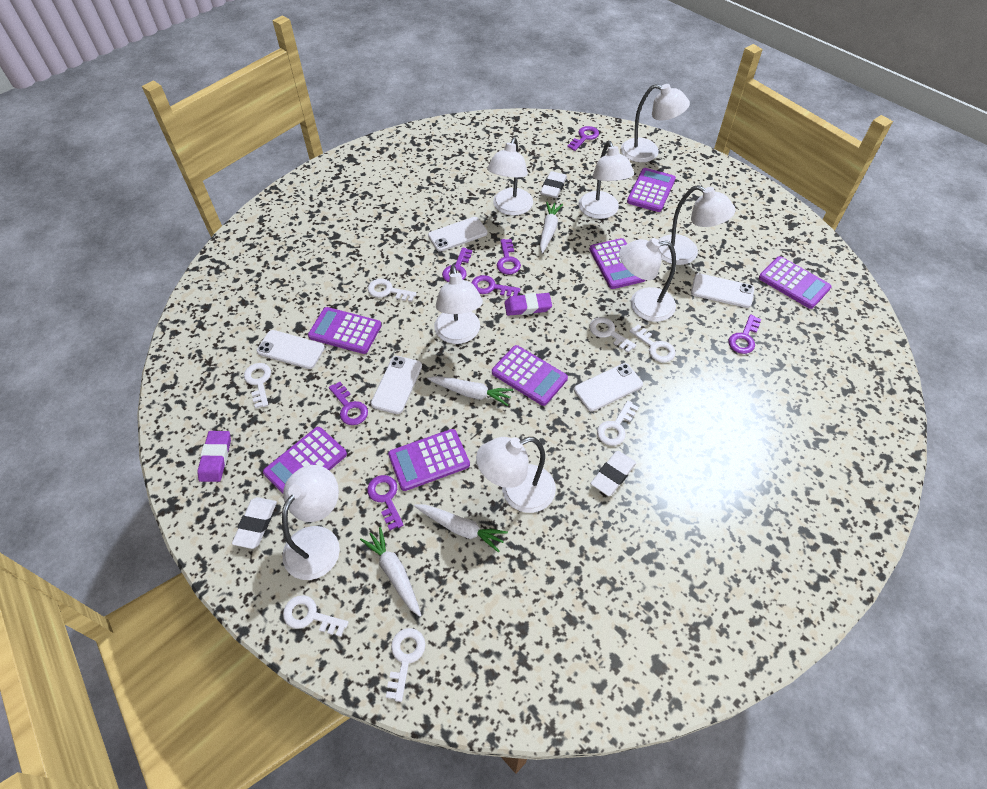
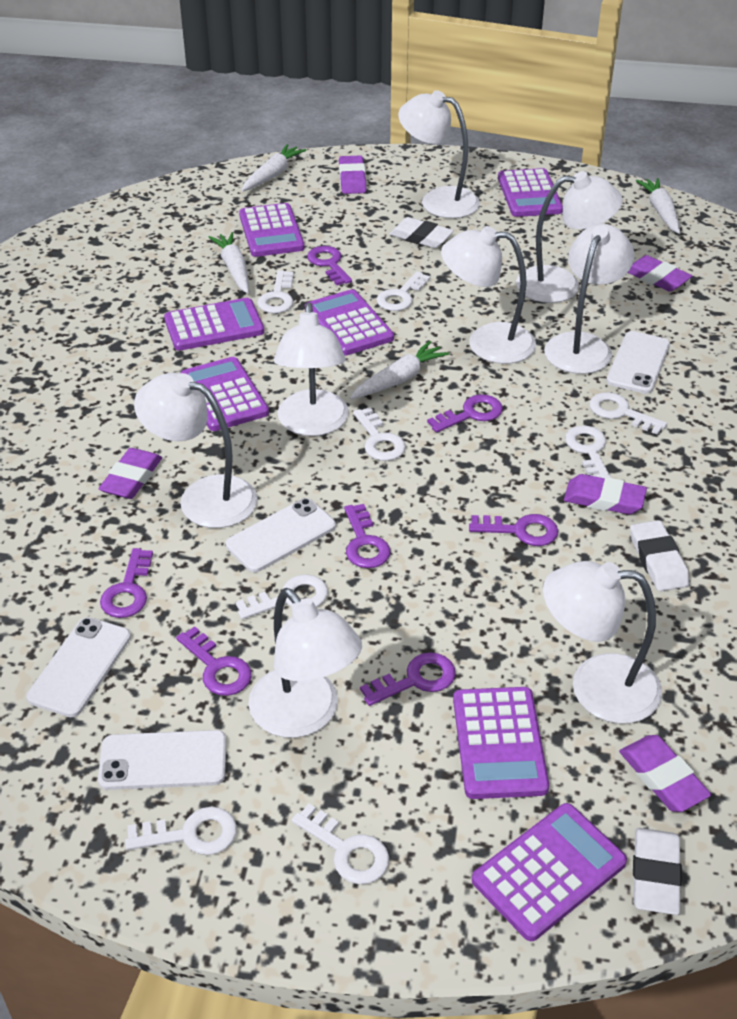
purple eraser: [197,431,231,482] [504,293,552,316] = 2 -> [99,448,162,499] [339,156,366,194] [564,474,647,514] [619,735,711,812] [627,255,692,292] = 5
white key: [244,363,271,408] [283,595,349,637] [368,279,417,302] [386,628,426,702] [589,317,636,353] [597,401,639,446] [629,324,676,363] = 7 -> [125,807,237,855] [236,574,328,619] [257,270,294,313] [292,804,389,884] [353,407,406,461] [377,271,430,311] [565,426,611,478] [589,392,667,435] = 8
white phone: [257,330,325,369] [371,356,422,414] [428,217,487,252] [574,363,643,412] [691,273,754,308] = 5 -> [27,617,131,717] [98,730,226,790] [226,498,336,572] [606,331,670,394] = 4

